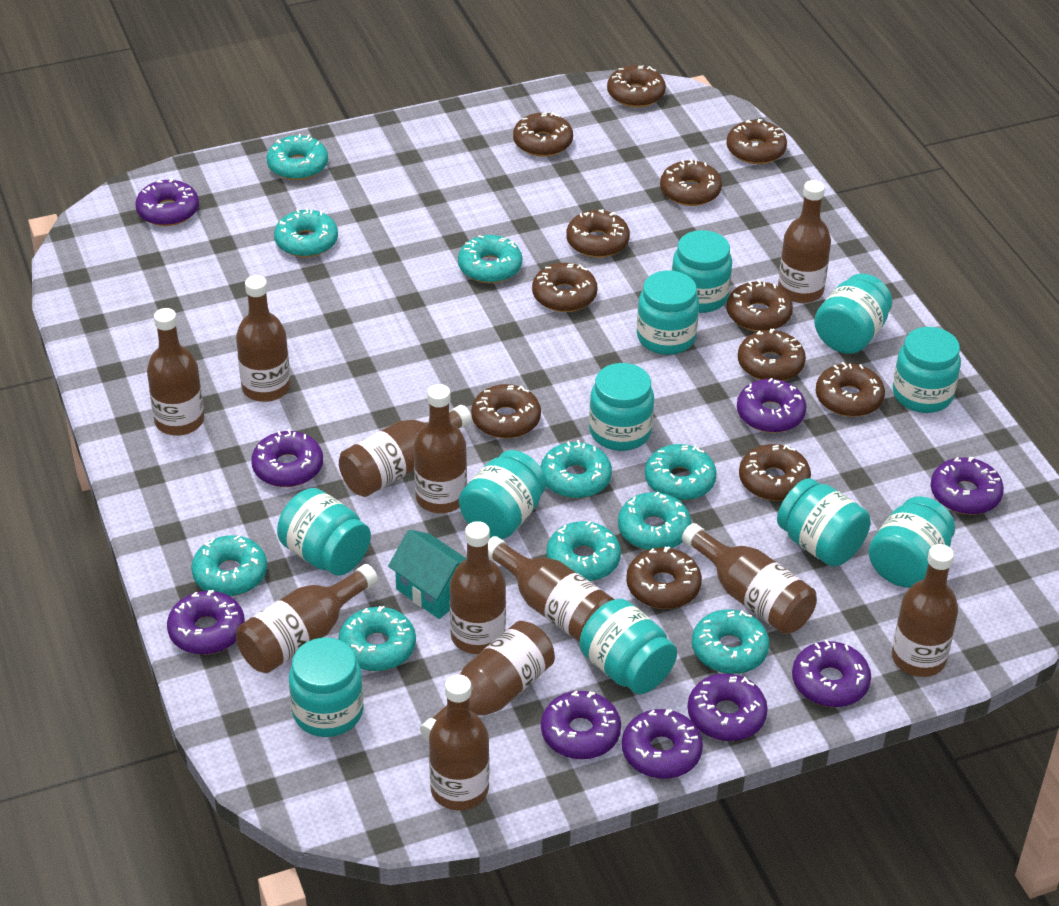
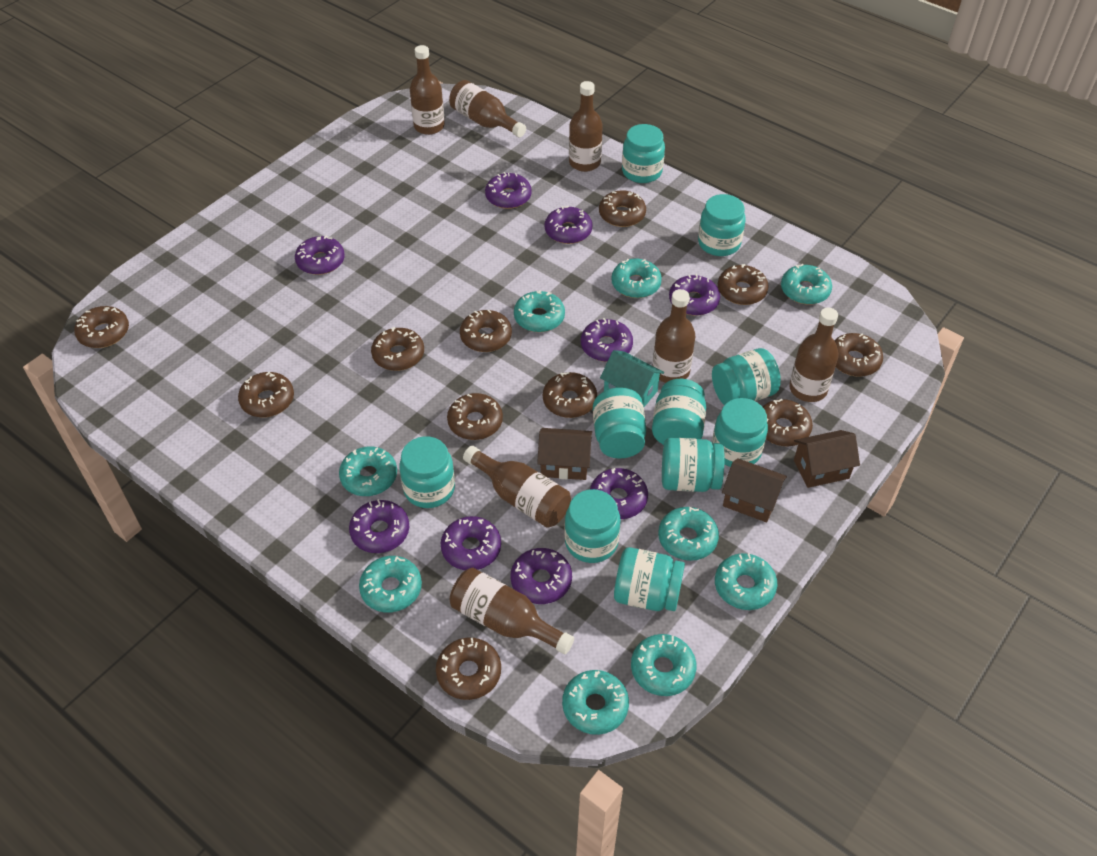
brown bottle: [147,308,204,436] [236,275,290,402] [236,564,378,673] [339,405,472,497] [414,384,467,513] [420,621,555,742] [429,674,489,810] [450,521,506,654] [488,536,615,642] [682,523,817,634] [778,180,831,303] [892,544,958,677] = 12 -> [410,45,445,135] [449,80,526,137] [450,568,574,654] [463,446,571,528] [569,81,603,172] [653,289,695,383] [789,308,839,402] = 7
brown donut: [471,384,541,439] [513,112,573,157] [532,263,598,312] [566,209,630,258] [607,65,666,107] [626,547,702,609] [660,159,722,206] [726,119,787,164] [727,279,793,331] [738,328,806,381] [739,444,811,501] [816,362,885,417] = 12 -> [74,306,129,348] [238,372,294,417] [371,327,424,371] [436,638,501,700] [447,393,503,440] [460,309,512,352] [543,372,597,418] [599,190,646,227] [718,264,769,305] [763,399,813,446] [834,333,883,377] = 11
brown house: none = 0 -> [537,428,592,480] [722,458,787,522] [794,430,860,488] = 3
turquoise donut: [191,535,267,596] [267,134,328,180] [274,208,338,257] [338,606,416,671] [458,235,522,283] [540,440,612,499] [547,521,621,581] [618,492,691,550] [645,444,717,501] [692,610,770,674] = 10 -> [339,446,397,496] [359,556,422,613] [514,290,565,332] [562,670,629,735] [611,259,662,298] [631,634,697,696] [658,507,719,561] [715,553,777,610] [781,264,832,305] = 9
turquoise jar: [277,488,371,576] [289,638,364,737] [459,450,547,539] [580,599,677,694] [589,363,654,451] [637,270,699,355] [672,230,732,313] [777,478,871,567] [814,273,892,354] [869,496,955,588] [893,327,961,413] = 11 -> [399,436,455,508] [564,489,621,563] [593,387,646,458] [614,547,685,611] [622,124,665,183] [652,379,706,445] [662,438,724,492] [698,194,746,256] [712,348,781,405] [712,398,768,467] = 10

